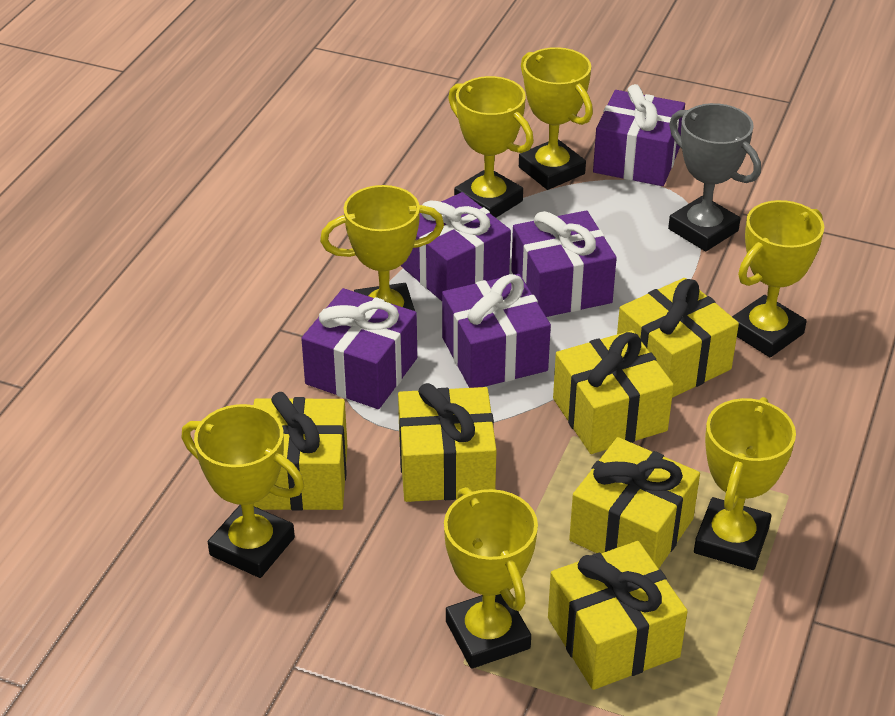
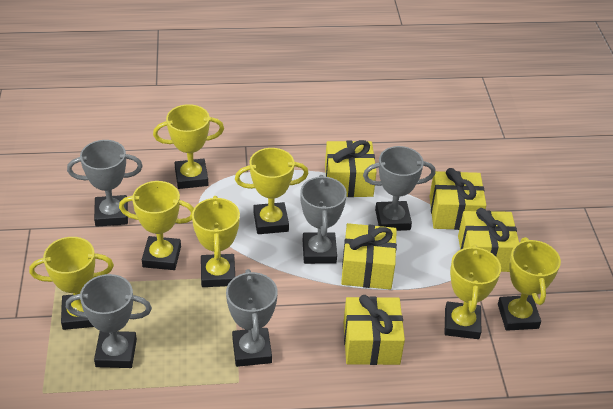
grey trophy: [668,103,761,251] = 1 -> [66,274,152,368] [67,140,143,227] [226,269,278,367] [300,175,347,264] [363,146,436,231] = 5
purple gift: [301,288,417,409] [401,192,511,301] [442,274,551,388] [511,210,617,317] [593,84,685,186] = 5 -> none = 0
yellow gift: [254,392,347,511] [398,383,497,502] [548,541,688,690] [553,330,674,454] [569,437,700,569] [617,278,739,398] = 6 -> [325,140,376,197] [341,223,397,290] [344,295,405,365] [429,168,486,230] [458,208,519,272] = 5

